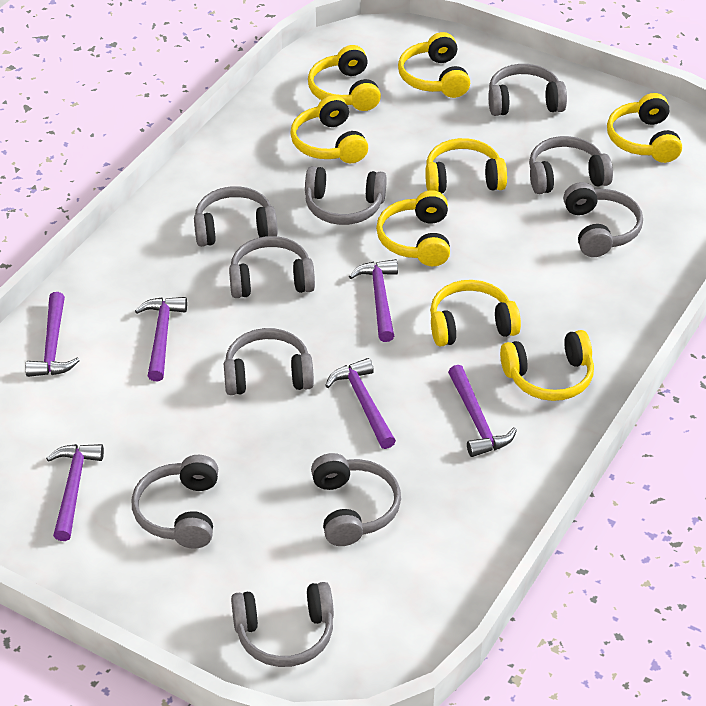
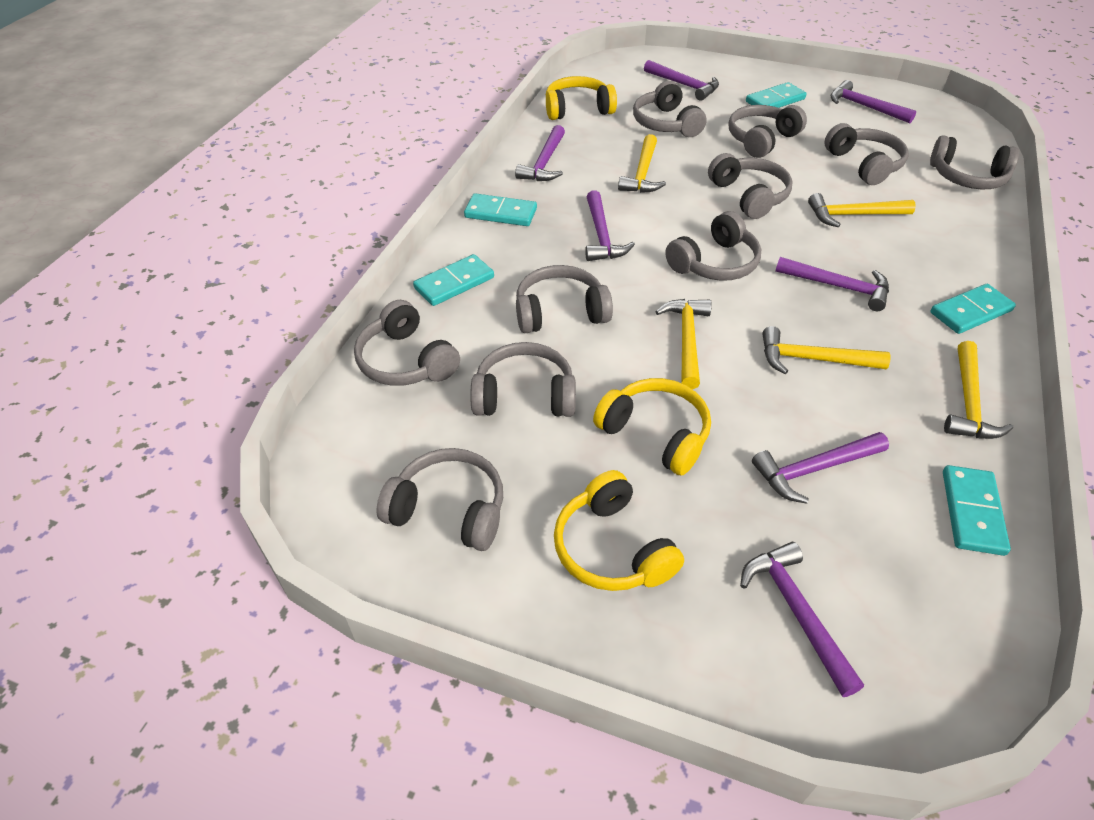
purple hammer: [25,292,80,377] [46,444,104,541] [135,297,187,381] [325,358,396,449] [349,259,398,342] [448,365,517,457] = 6 -> [515,125,565,181] [585,190,635,261] [644,60,719,101] [740,542,864,697] [752,432,889,504] [775,257,889,311] [831,80,916,123] = 7
turquoise domino: none = 0 -> [413,254,494,306] [464,193,537,226] [746,82,807,108] [930,284,1016,334] [943,465,1011,556] = 5
yellow hammer: none = 0 -> [618,134,666,193] [656,299,712,389] [762,326,891,374] [808,193,916,227] [944,341,1013,439] = 5
yellow headphones: [290,95,368,163] [308,45,381,111] [376,190,450,266] [398,32,470,98] [425,138,507,193] [430,280,521,347] [500,330,594,401] [607,93,682,163] = 8 -> [546,76,617,120] [554,470,684,591] [593,378,711,476] = 3

